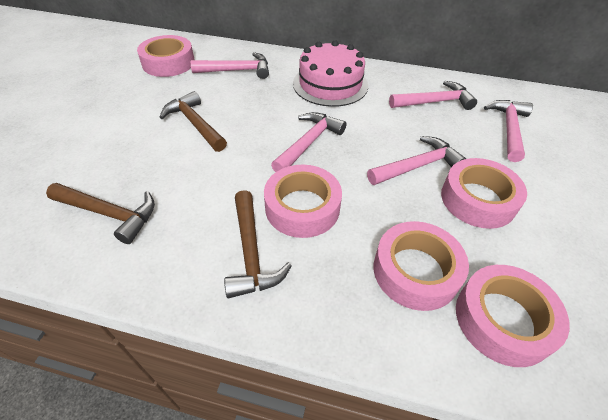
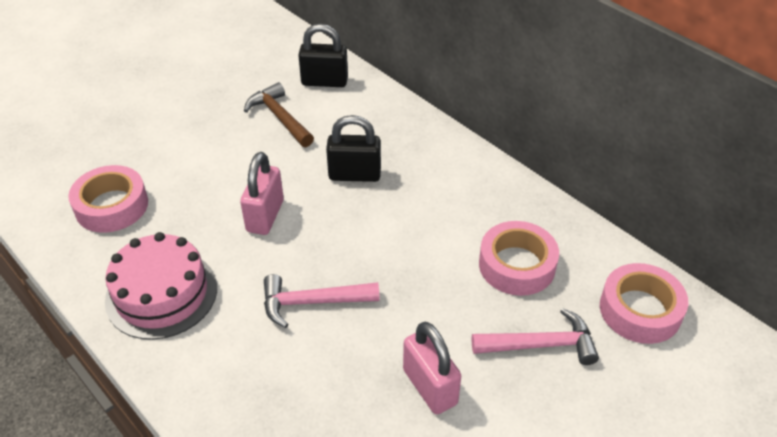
black padlock: none = 0 -> [298,24,348,87] [326,115,381,182] = 2
brown hammer: [46,183,155,244] [159,91,227,152] [224,190,291,299] = 3 -> [244,82,314,147] = 1
pink hammer: [191,52,269,79] [271,112,346,172] [367,136,466,185] [389,81,477,110] [484,100,533,162] = 5 -> [264,274,380,328] [472,308,599,365] = 2
pink padlock: none = 0 -> [240,152,284,235] [403,322,461,414] = 2
pink tape: [137,35,195,77] [264,165,342,238] [374,221,469,311] [441,158,527,229] [456,265,570,367] = 5 -> [68,165,148,233] [479,221,559,296] [600,263,688,344] = 3

